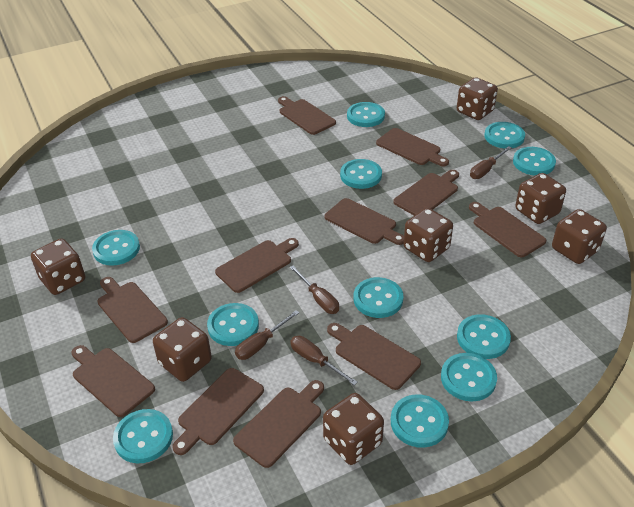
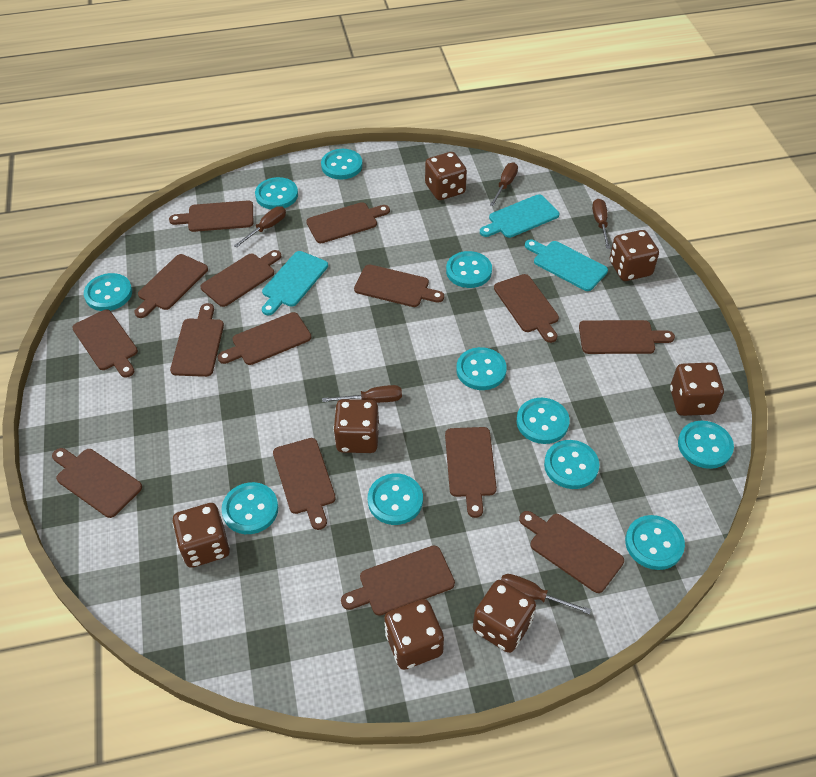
brown cutting board: [72,345,155,417] [97,277,168,343] [172,368,264,455] [215,238,299,293] [233,380,324,468] [278,96,336,135] [325,198,404,245] [327,323,421,390] [376,128,449,167] [393,170,459,216] [469,202,546,257] = 11 -> [52,448,142,518] [72,310,138,378] [134,254,208,318] [169,200,253,232] [170,303,224,377] [201,250,282,307] [218,312,311,365] [273,438,336,530] [306,202,390,243] [341,546,455,616] [354,264,444,307] [445,427,497,518] [494,274,559,343] [519,511,624,593] [579,320,675,354] = 15
brown screwdriver: [235,310,299,360] [290,265,339,314] [290,336,358,385] [470,146,511,179] = 4 -> [234,206,286,248] [322,385,402,403] [490,162,518,206] [501,574,591,615] [592,199,611,249] = 5
turquoise cutting board: none = 0 -> [262,251,328,315] [480,194,559,238] [525,239,608,291] = 3

